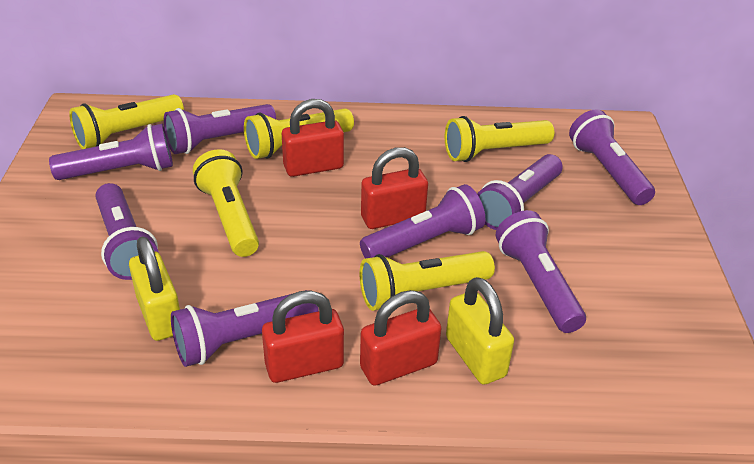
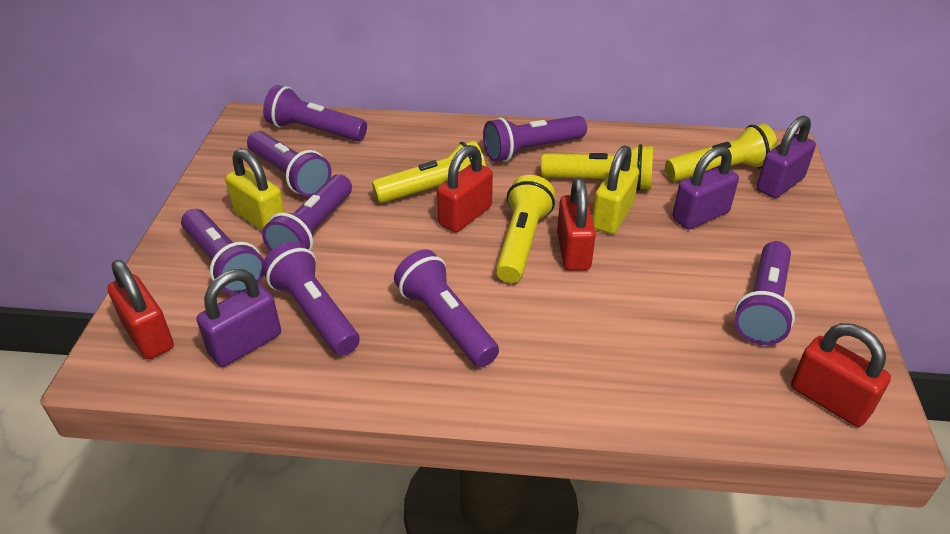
purple padlock: none = 0 -> [196,269,281,367] [673,146,739,230] [757,116,816,198] = 3
yellow flashlight: [69,94,184,149] [193,149,259,257] [244,108,354,159] [360,251,495,311] [445,116,554,162] = 5 -> [372,140,486,203] [496,175,555,283] [541,144,653,191] [665,124,778,181] = 4

